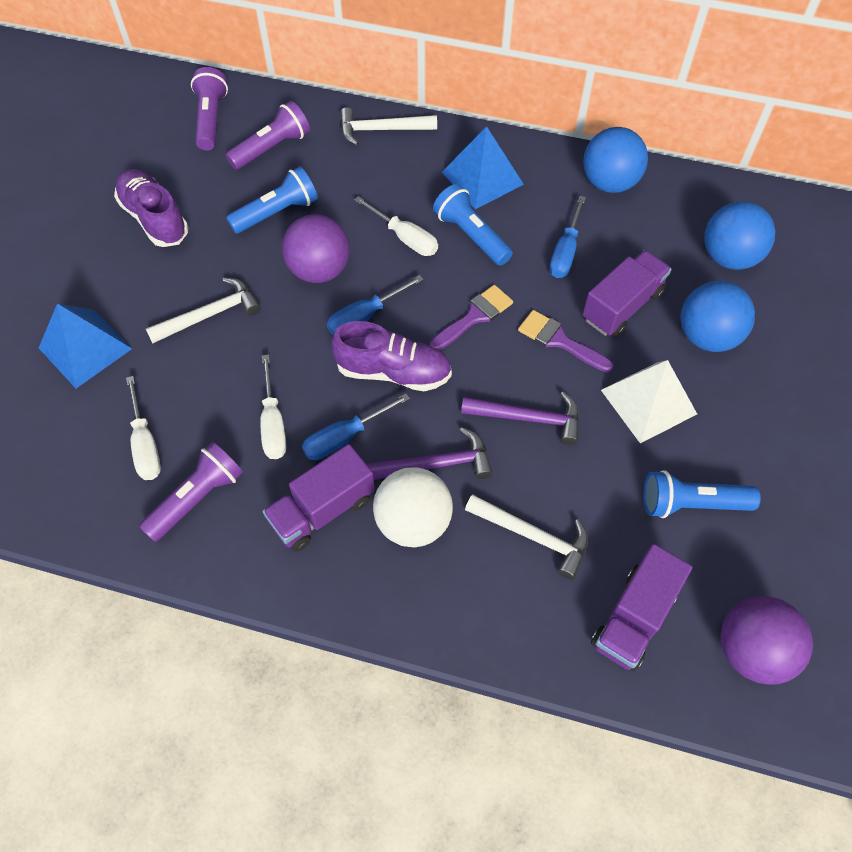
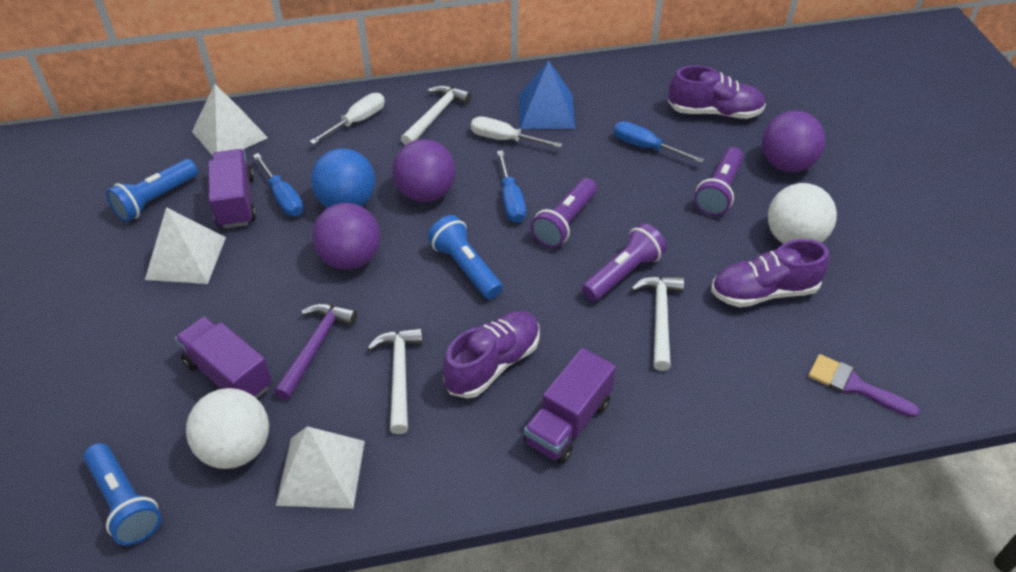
blue ball: [583,127,648,193] [681,281,755,352] [704,201,776,270] = 3 -> [311,148,375,208] = 1
blue pyramid: [39,303,132,388] [442,127,524,209] = 2 -> [519,60,575,129] = 1
purple ball: [282,214,350,283] [720,596,813,685] = 2 -> [312,203,380,270] [393,139,456,202] [762,111,826,172] = 3
purple brush: [430,285,513,350] [518,310,613,372] = 2 -> [808,354,920,418] = 1
purple hammer: [367,427,493,480] [461,392,580,445] = 2 -> [274,303,357,400] = 1
purple shoe: [114,169,189,247] [331,321,452,391] = 2 -> [443,311,540,398] [668,66,766,119] [711,239,830,307] = 3
white ball: [373,467,453,547] = 1 -> [186,388,269,469] [768,183,837,244] = 2
white pyramid: [601,360,697,443] = 1 -> [145,207,226,284] [192,84,268,155] [276,426,365,509] = 3
white screwdriver: [126,376,161,480] [260,354,286,459] [354,196,438,256] = 3 -> [309,93,385,145] [471,116,563,148] = 2

